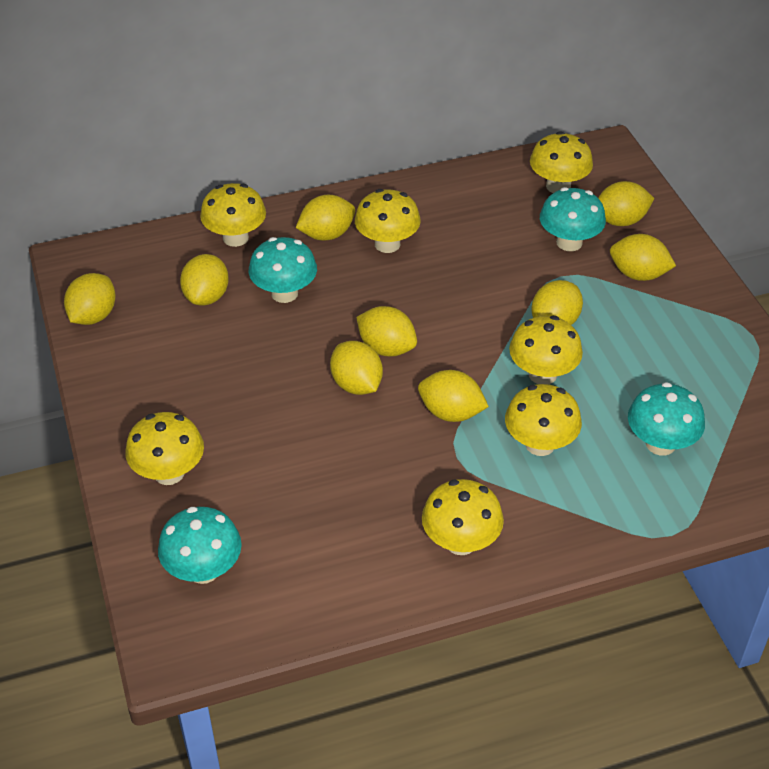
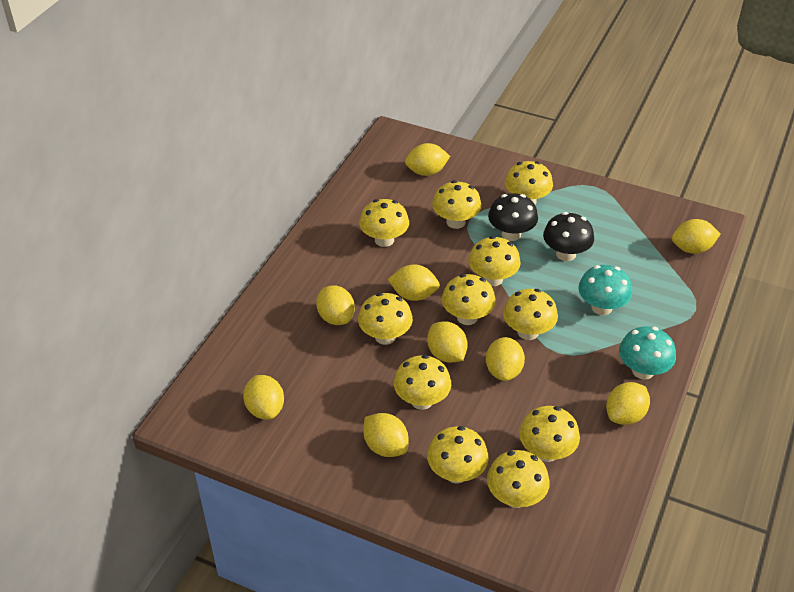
black mushroom: none = 0 -> [488,193,538,241] [543,212,594,261] = 2
turquoise mushroom: [158,507,242,584] [249,237,317,303] [540,187,606,251] [628,382,705,456] = 4 -> [578,265,632,315] [619,326,676,380] = 2
yellow mushroom: [125,412,204,485] [200,183,266,247] [355,189,421,253] [422,479,504,555] [505,384,582,456] [509,316,583,384] [530,131,593,193] = 7 -> [358,293,413,345] [359,199,409,247] [394,355,451,410] [427,426,489,484] [432,180,482,229] [442,274,496,325] [469,236,521,286] [487,450,550,508] [503,289,558,340] [505,161,553,204] [519,406,580,462] = 11

